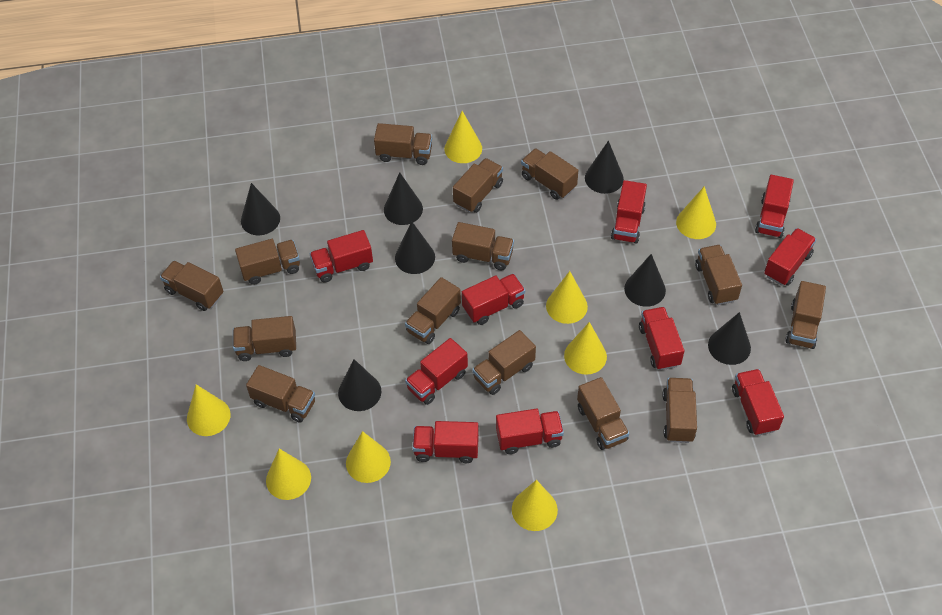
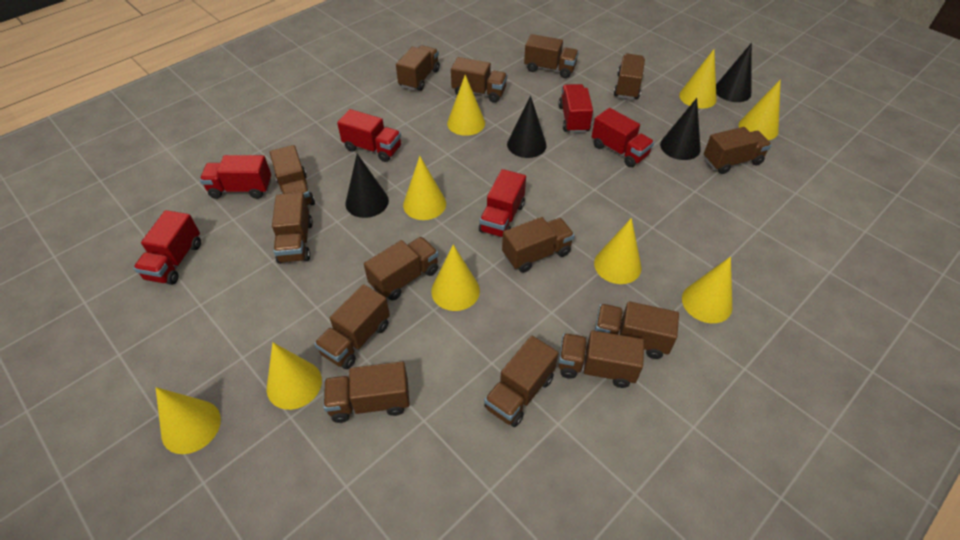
black cone: [241,183,280,235] [338,359,381,411] [384,172,423,225] [395,222,435,274] [585,141,624,194] [624,254,666,307] [708,312,751,365] = 7 -> [346,154,389,218] [507,96,547,158] [660,98,701,160] [716,43,752,102] = 4
red truck: [310,230,373,282] [405,338,468,405] [412,421,479,463] [462,274,525,325] [496,409,564,454] [611,180,647,244] [639,307,684,370] [732,369,784,436] [755,175,794,238] [764,228,816,286] = 10 -> [133,210,201,285] [200,155,271,199] [337,109,401,162] [479,169,526,237] [559,84,593,133] [592,108,654,167] = 6
yellow cone: [187,384,231,436] [266,449,311,500] [346,431,391,483] [444,111,482,163] [512,480,558,531] [546,271,588,324] [564,322,607,375] [676,186,716,239] = 8 -> [156,387,221,454] [267,342,322,410] [403,156,446,220] [431,245,480,311] [447,75,485,136] [594,218,641,284] [679,49,717,108] [682,256,732,323] [739,79,781,140] = 9

